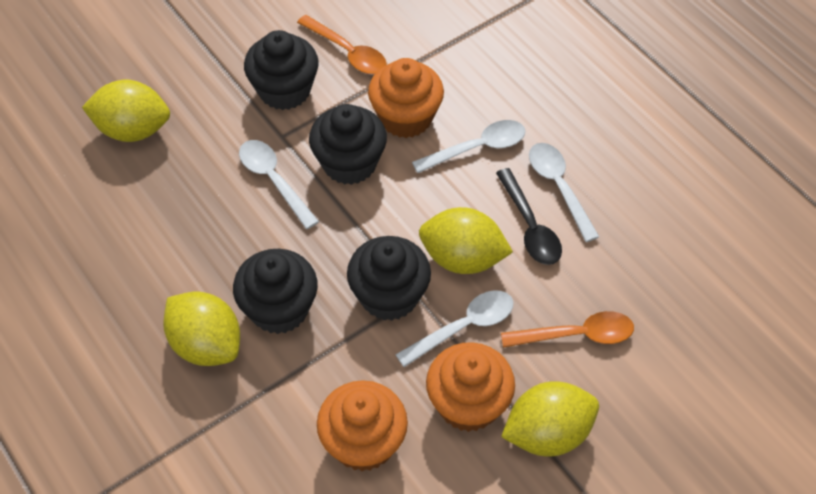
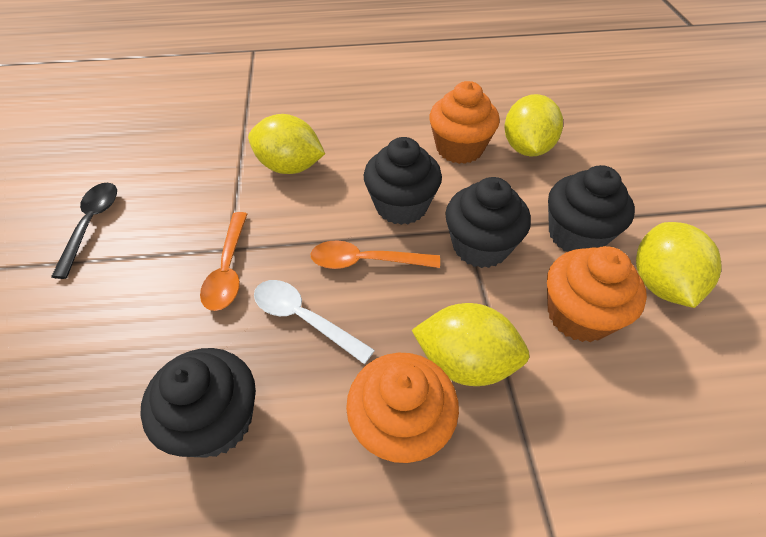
white spoon: [239,140,319,229] [395,290,513,367] [412,120,526,173] [529,143,599,242] = 4 -> [254,280,375,364] = 1

